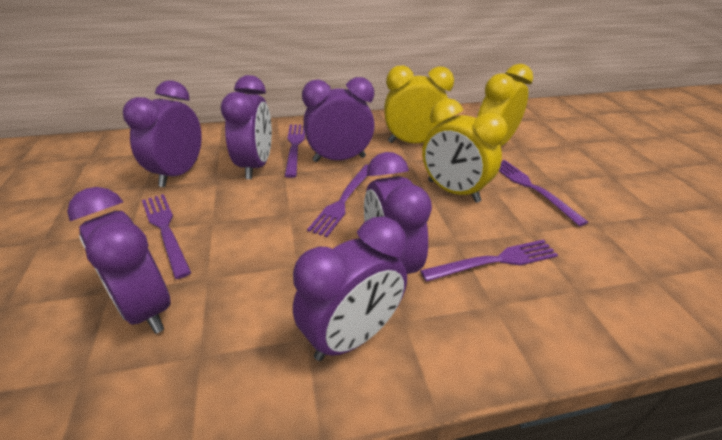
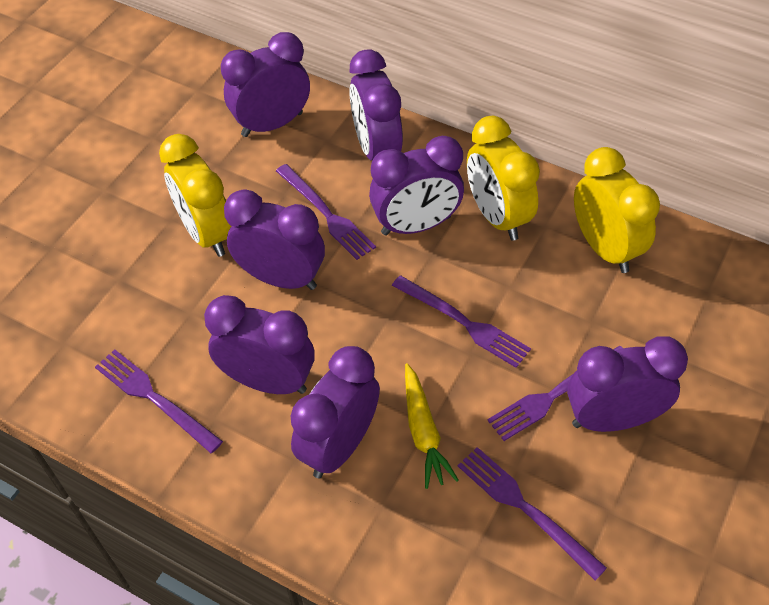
purple clock: [67,187,171,334] [123,80,202,187] [221,75,272,179] [293,217,407,361] [302,77,375,162] [364,152,432,274] = 6 -> [204,295,315,394] [221,32,310,137] [224,190,325,290] [291,346,380,478] [350,49,403,160] [369,136,464,236] [567,337,688,432] = 7
yellow carrot: none = 0 -> [405,363,459,489] = 1

